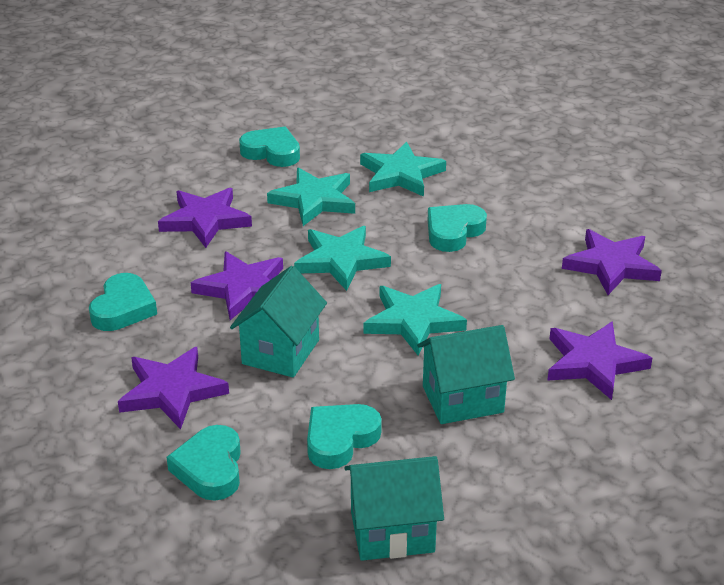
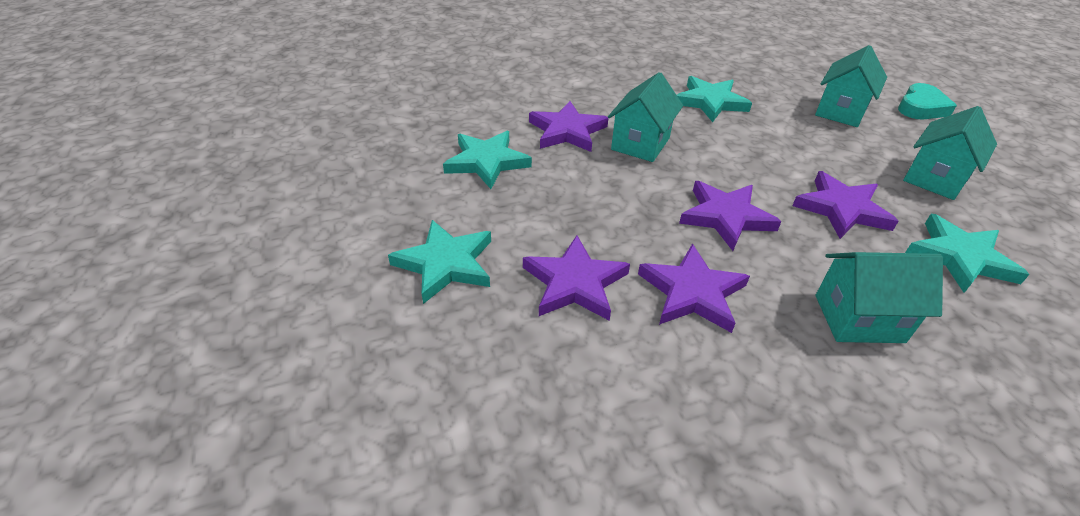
turquoise heart: [89,273,157,331] [167,425,241,501] [239,127,300,167] [307,404,382,469] [428,204,487,252] = 5 -> [898,83,957,119] = 1
turquoise house: [230,266,327,377] [344,456,444,561] [417,325,515,424] = 3 -> [608,72,683,162] [815,45,887,127] [815,252,943,343] [903,106,997,200] = 4

